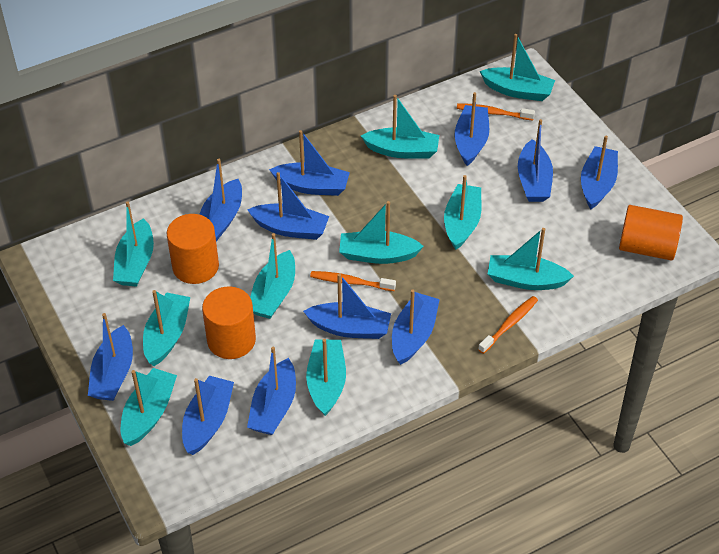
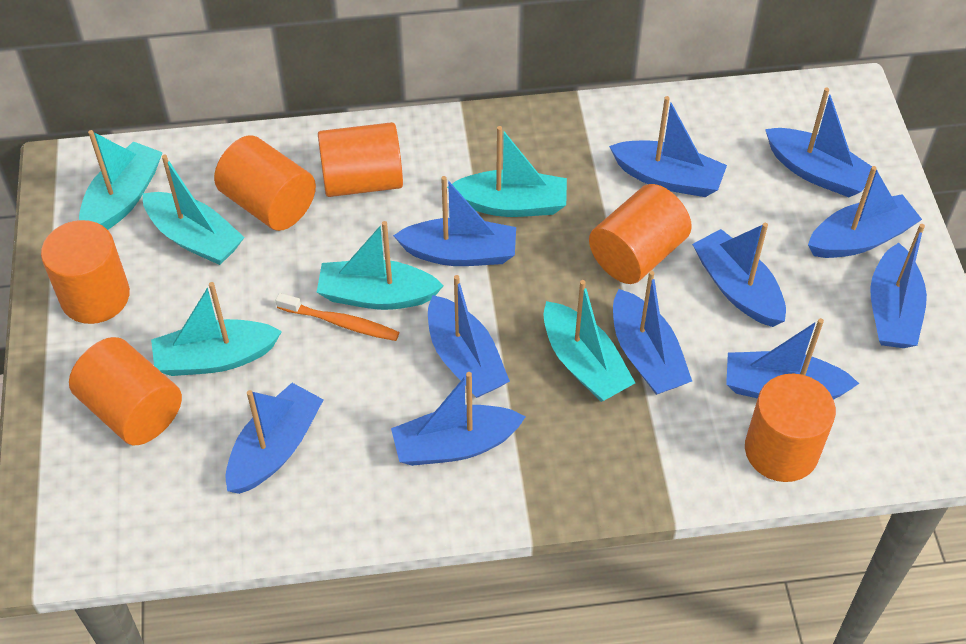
orange cylinder: [167,214,219,284] [202,286,256,359] [619,205,683,261] = 3 -> [41,220,130,324] [69,337,182,445] [214,136,316,231] [318,122,403,197] [589,184,692,284] [745,374,836,482] = 6
orange toothbrush: [310,271,396,291] [457,103,535,120] [478,296,538,354] = 3 -> [275,293,399,341] = 1
turquoise boat: [113,201,154,287] [121,368,177,446] [143,290,190,366] [250,233,295,319] [306,339,346,416] [339,201,424,264] [361,95,439,158] [444,175,481,250] [480,34,555,101] [488,228,574,290] = 10 -> [79,130,163,230] [142,155,245,265] [151,282,282,376] [317,221,444,310] [447,126,567,217] [544,280,635,402] = 6

